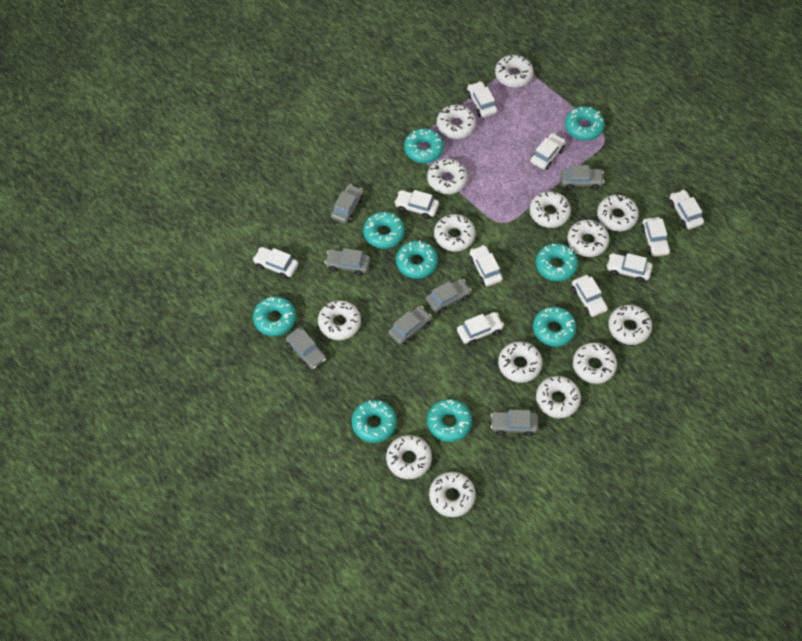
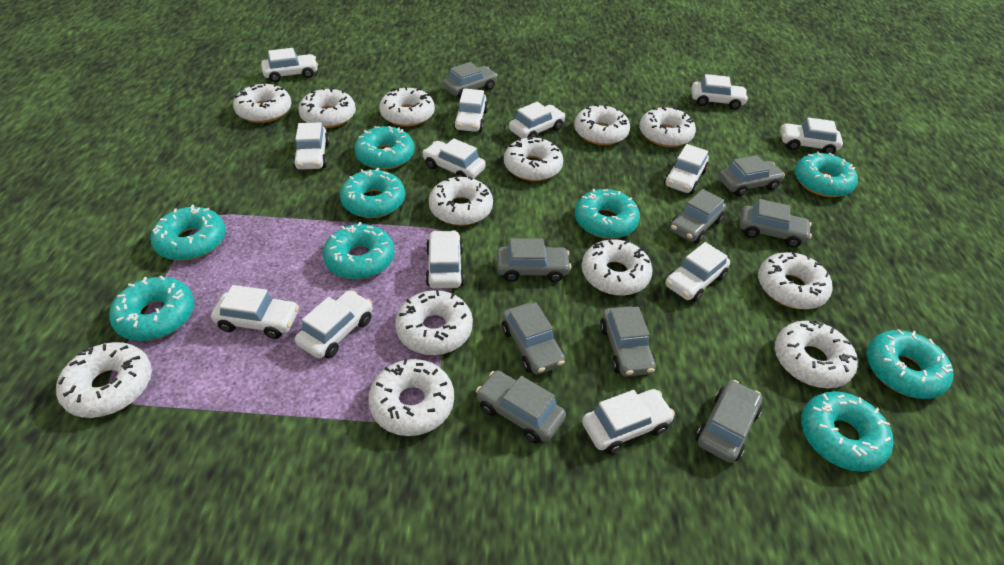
grey car: [286,328,326,370] [325,248,370,276] [331,184,364,224] [388,306,432,345] [426,279,471,313] [491,410,538,436] [561,165,604,190] = 7 -> [443,62,498,98] [476,371,566,443] [497,238,571,282] [502,302,565,374] [600,306,656,377] [669,189,726,244] [696,380,763,463] [719,155,785,196] [740,199,812,248] = 9
white car: [253,247,299,279] [394,190,439,219] [457,312,504,345] [467,81,498,118] [469,245,503,286] [530,133,565,170] [572,275,608,317] [607,253,653,282] [641,217,670,257] [669,190,704,229] = 10 -> [211,285,299,339] [261,48,318,82] [293,122,330,170] [295,290,373,358] [422,138,486,179] [426,230,464,289] [453,88,488,132] [509,102,565,139] [582,389,675,454] [664,144,709,194] [665,242,730,302] [691,74,748,110] [781,117,843,154] = 13
white donut: [318,300,361,340] [386,435,432,479] [427,159,468,194] [429,472,476,517] [434,214,475,251] [437,105,476,139] [495,55,534,88] [498,341,542,383] [530,191,571,228] [536,376,581,418] [567,220,609,257] [573,342,617,384] [597,194,639,231] [608,305,652,345] = 14 -> [56,342,152,418] [233,83,292,123] [298,87,356,128] [369,358,454,436] [379,87,435,127] [395,290,473,355] [429,175,493,226] [504,137,563,181] [574,104,630,145] [581,239,653,296] [639,106,696,147] [758,252,832,310] [775,320,858,388] = 13

